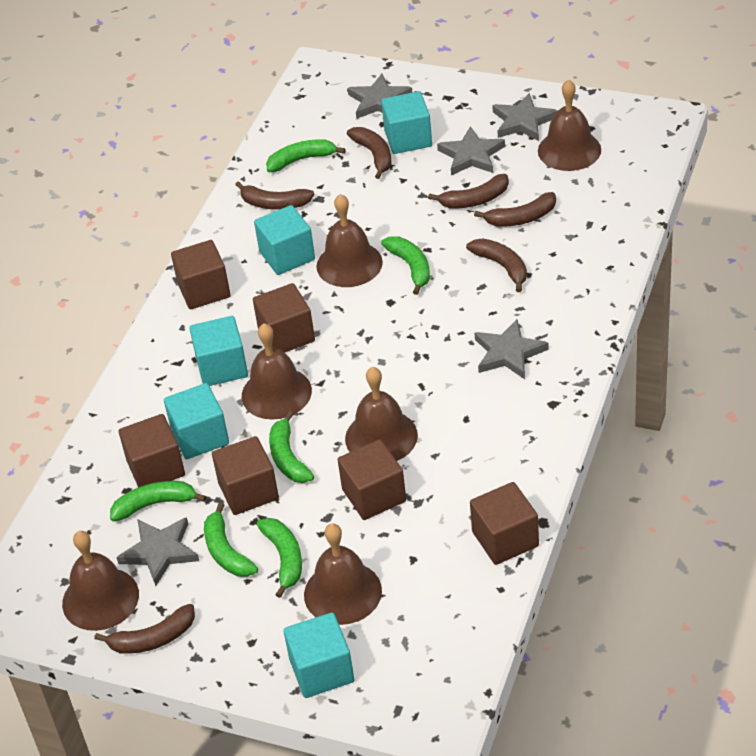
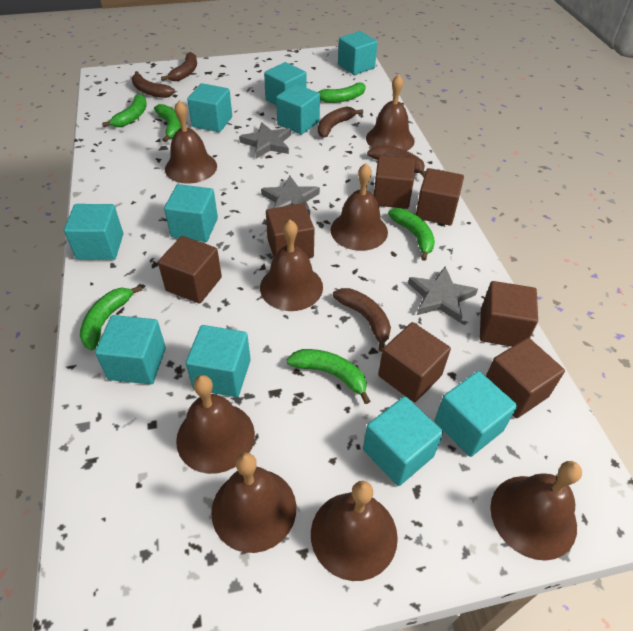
brown banana: [94,604,195,654] [235,181,314,210] [347,127,391,179] [428,174,509,208] [466,238,527,292] [474,192,556,227] = 6 -> [132,71,175,98] [161,52,197,81] [318,106,363,138] [333,288,391,352] [367,145,425,178] = 5
brown bell: [62,531,139,631] [242,323,312,420] [304,523,382,625] [316,194,383,287] [345,367,418,461] [538,79,601,171] = 6 -> [165,101,217,184] [176,375,255,474] [211,452,296,553] [260,220,323,311] [311,481,398,581] [330,163,388,251] [366,74,415,151] [490,461,582,561] = 8
brown cube: [119,414,185,487] [171,240,231,309] [212,436,279,515] [253,283,315,353] [338,439,406,520] [470,482,539,565] = 6 -> [158,236,222,304] [266,203,314,258] [374,155,415,209] [378,322,451,402] [416,168,464,226] [480,281,538,347] [486,338,565,418] = 7
grey star: [116,517,199,586] [347,74,412,119] [437,126,505,175] [474,319,549,379] [492,93,558,141] = 5 -> [239,122,291,159] [261,176,320,216] [408,266,478,323] = 3
turquoise cube: [164,383,229,459] [189,316,248,386] [254,205,315,275] [283,612,354,698] [381,91,432,154] = 5 -> [64,204,123,260] [95,315,166,384] [164,184,218,242] [186,325,251,397] [187,83,232,132] [264,62,306,106] [276,84,320,135] [338,31,378,75] [363,396,443,486] [435,371,517,457] = 10

